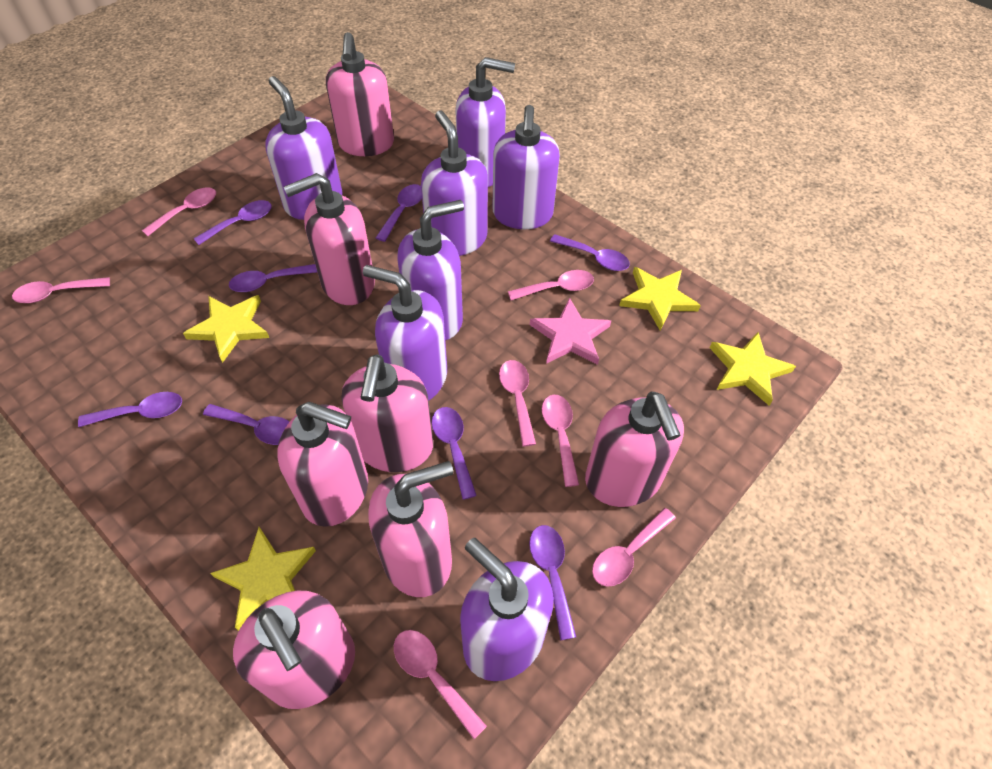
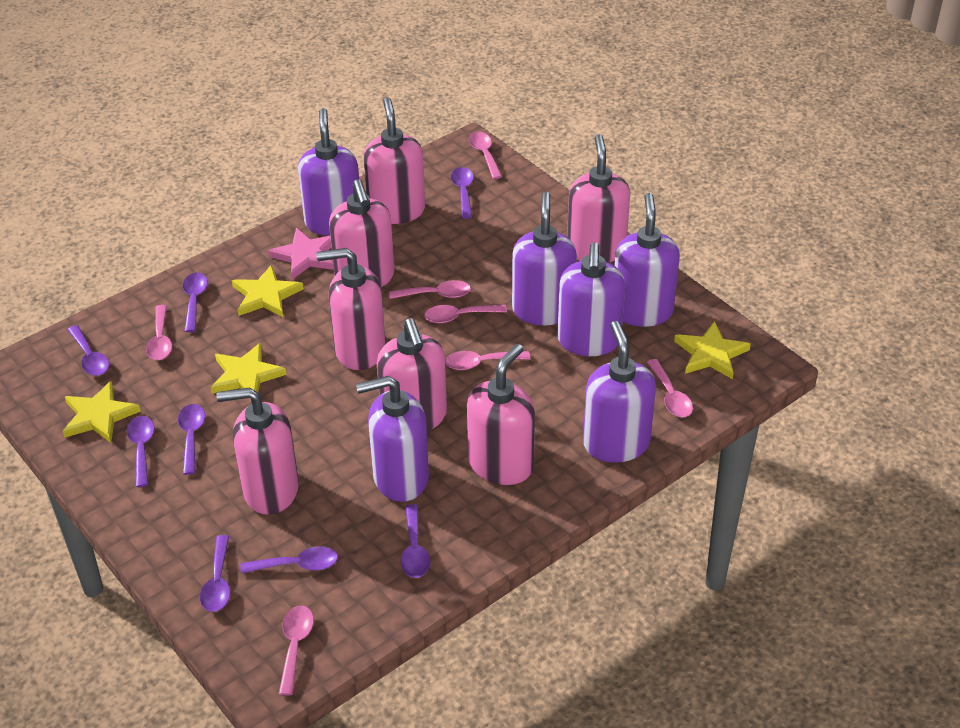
purple soap dispenser: [265,76,343,220] [363,265,447,401] [397,200,464,340] [421,110,488,256] [456,57,515,187] [460,538,554,681] [493,105,560,229] = 7 -> [298,108,359,236] [356,376,429,502] [512,192,577,326] [557,242,625,356] [583,321,656,463] [614,193,680,327] = 6

